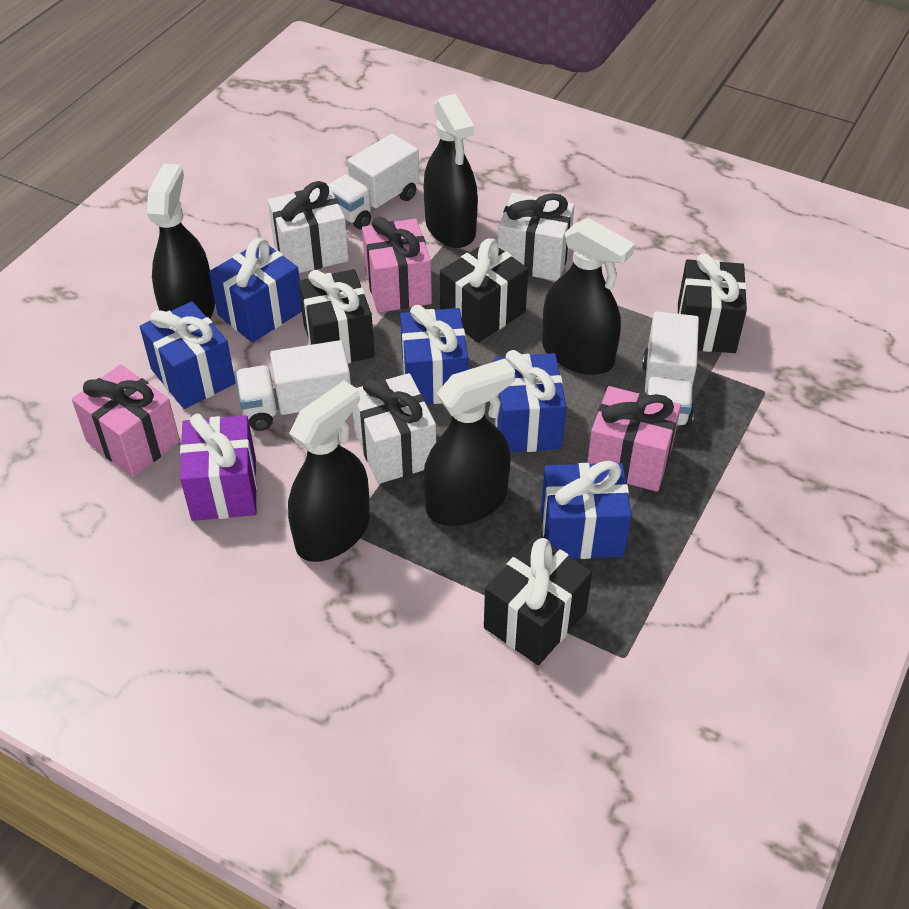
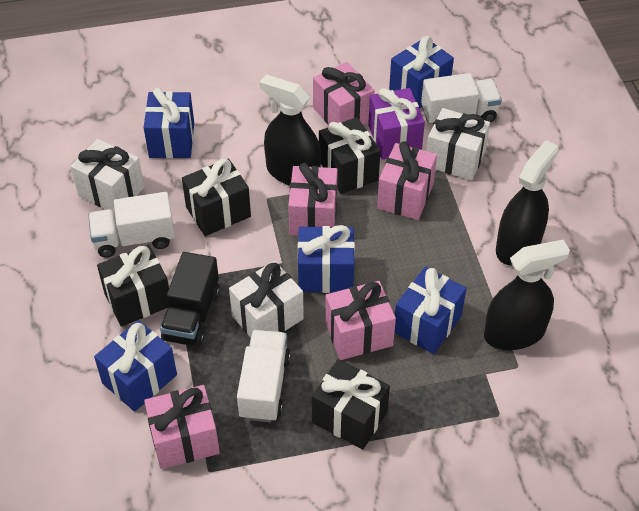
black spray bottle: [147,164,215,319] [288,381,370,562] [423,359,515,526] [424,94,478,248] [542,218,635,375] = 5 -> [259,75,321,186] [484,239,570,350] [496,140,559,266] = 3
black truck: none = 0 -> [160,252,220,347] = 1
pink gift: [72,364,180,477] [362,217,432,313] [587,386,681,492] = 3 -> [144,385,220,469] [288,163,338,236] [313,62,375,125] [325,281,396,360] [377,141,437,220] = 5

